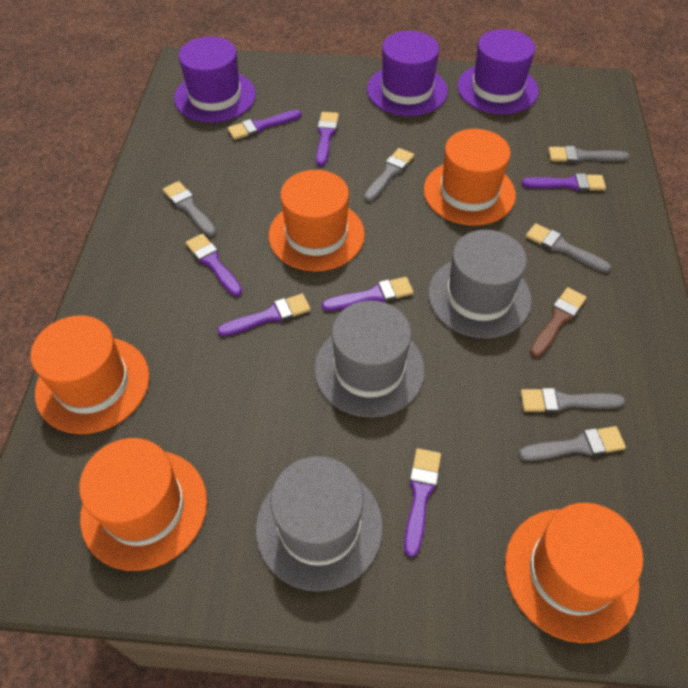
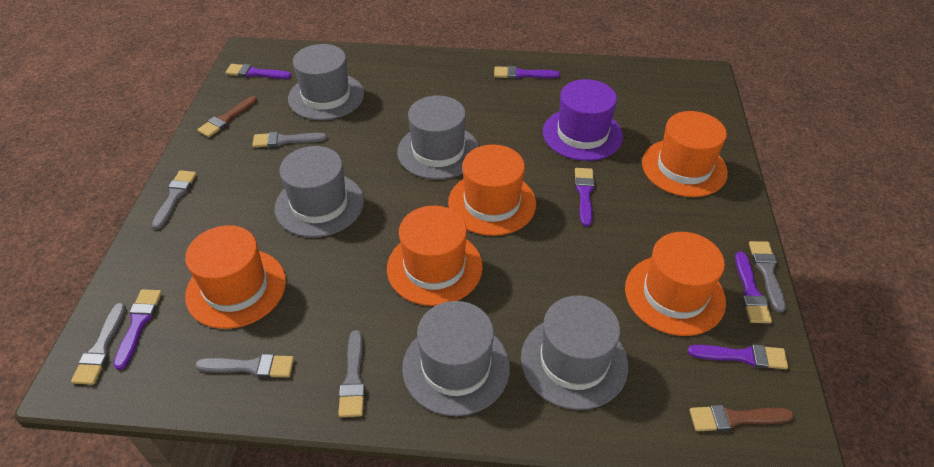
brown brush: [530,287,586,357] = 1 -> [197,96,257,137] [690,405,794,431] = 2
grey hat: [256,456,383,591] [314,300,425,418] [428,230,532,338] = 3 -> [275,146,364,237] [288,44,364,120] [397,96,479,179] [402,301,510,416] [521,295,628,410] = 5
purple brush: [186,233,242,296] [217,294,311,336] [228,110,302,140] [316,112,339,166] [322,277,414,311] [404,448,441,557] [522,173,606,191] = 7 -> [114,289,162,370] [226,64,291,79] [494,66,560,79] [575,168,595,227] [688,344,788,369] [735,252,772,323] = 6
purple hat: [174,37,256,123] [367,31,448,116] [457,29,539,114] = 3 -> [543,79,623,161] = 1

